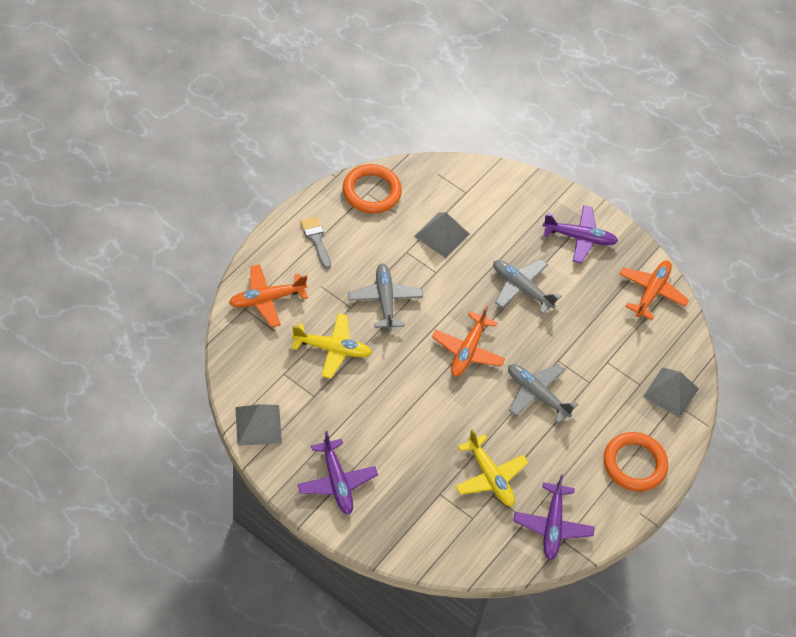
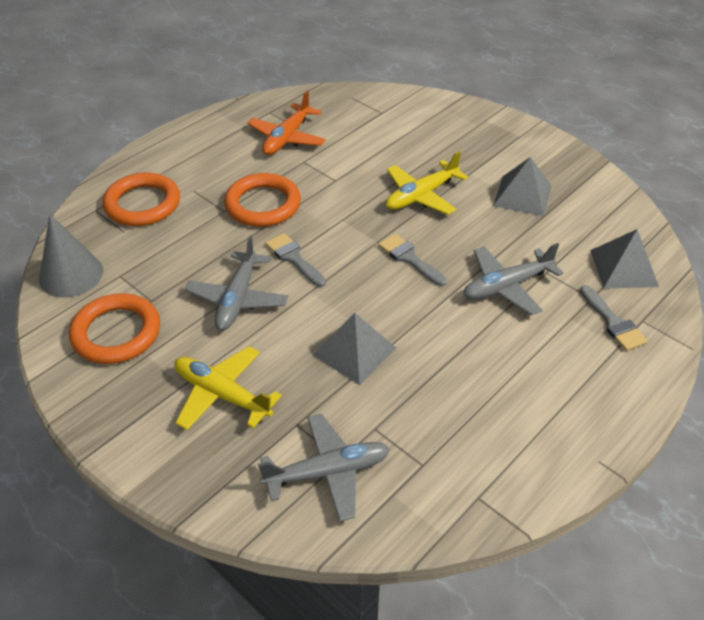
grey brush: [300,217,331,269] = 1 -> [265,233,326,287] [378,234,447,286] [580,285,648,351] = 3
grey cone: none = 0 -> [39,214,103,297] = 1
orange plane: [229,264,308,327] [432,305,505,377] [619,260,689,320] = 3 -> [247,90,326,155] = 1
orange ring: [343,164,402,213] [604,432,668,491] = 2 -> [69,293,160,364] [103,173,180,226] [224,173,301,227] = 3
purple plane: [297,431,378,514] [513,475,595,560] [543,205,618,263] = 3 -> none = 0

